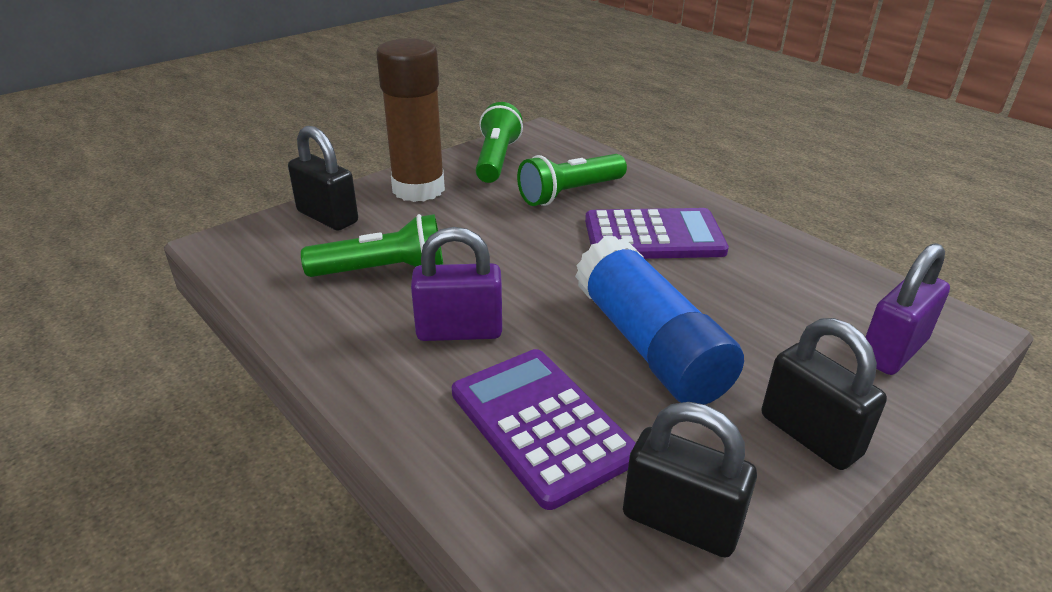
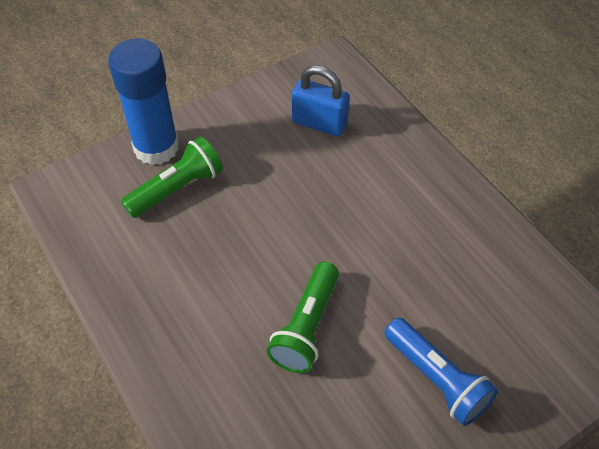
black padlock: [288,126,358,231] [623,402,757,558] [762,318,887,470] = 3 -> none = 0
blue flashlight: none = 0 -> [384,318,498,426] = 1
blue padlock: none = 0 -> [292,65,350,137] = 1
brown glue stick: [376,38,445,202] = 1 -> none = 0
green flashlight: [301,214,443,277] [476,102,523,183] [517,154,627,206] = 3 -> [121,136,223,218] [267,262,339,373] = 2
purple calculator: [452,349,636,510] [585,208,729,259] = 2 -> none = 0
purple padlock: [411,227,502,341] [866,243,950,375] = 2 -> none = 0

